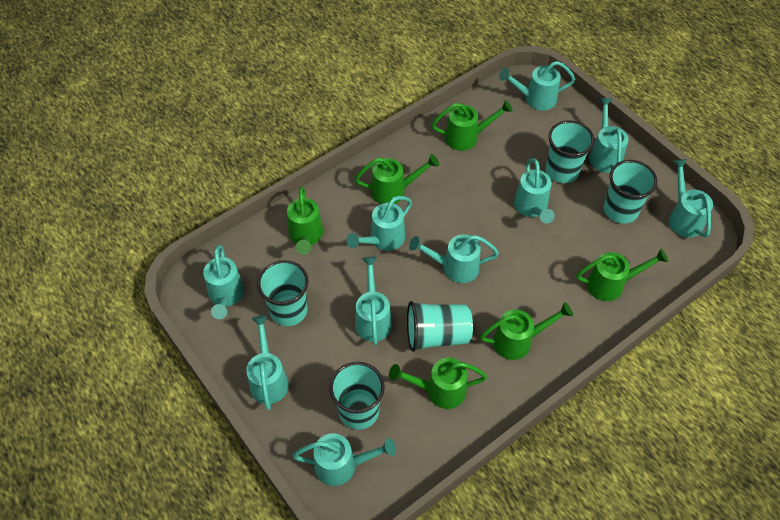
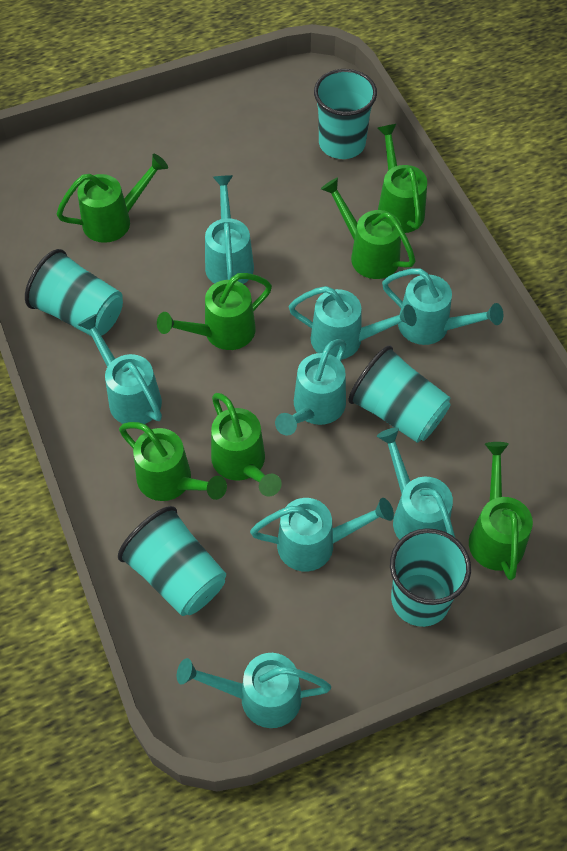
green watering can: [287,186,323,255] [355,154,439,204] [389,358,487,409] [432,100,513,151] [480,302,573,360] [576,249,668,301] = 6 -> [56,154,168,243] [119,422,227,501] [157,273,272,350] [211,393,282,496] [321,178,416,279] [377,124,427,233] [469,442,533,580] = 7
turquoise watering can: [203,245,245,319] [246,315,289,410] [292,433,396,486] [346,196,412,251] [355,257,392,346] [409,234,499,283] [499,61,575,110] [514,158,555,224] [589,98,629,173] [669,159,713,238] = 10 -> [77,314,162,424] [177,653,331,728] [205,175,254,284] [250,498,394,572] [275,339,346,435] [289,286,416,359] [377,427,455,540] [382,268,503,345] = 8

